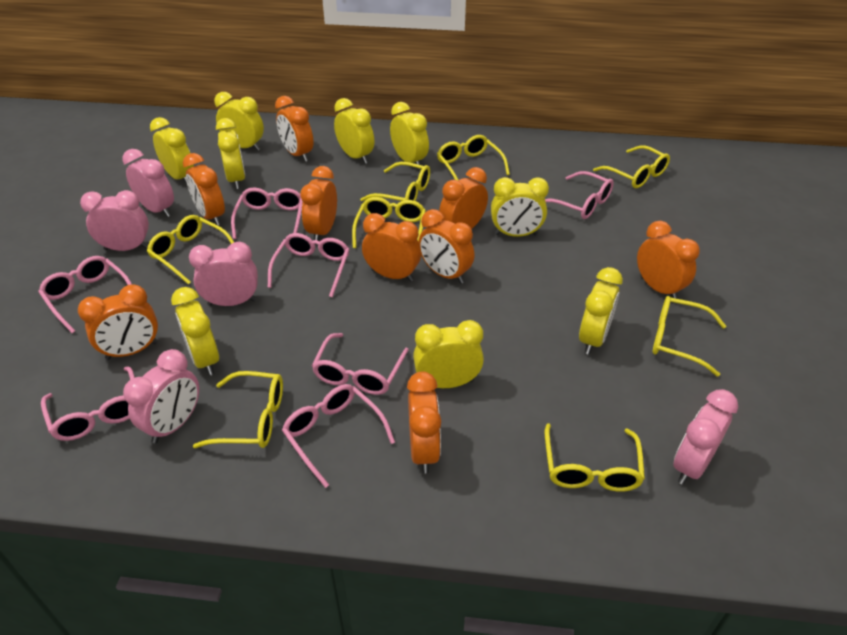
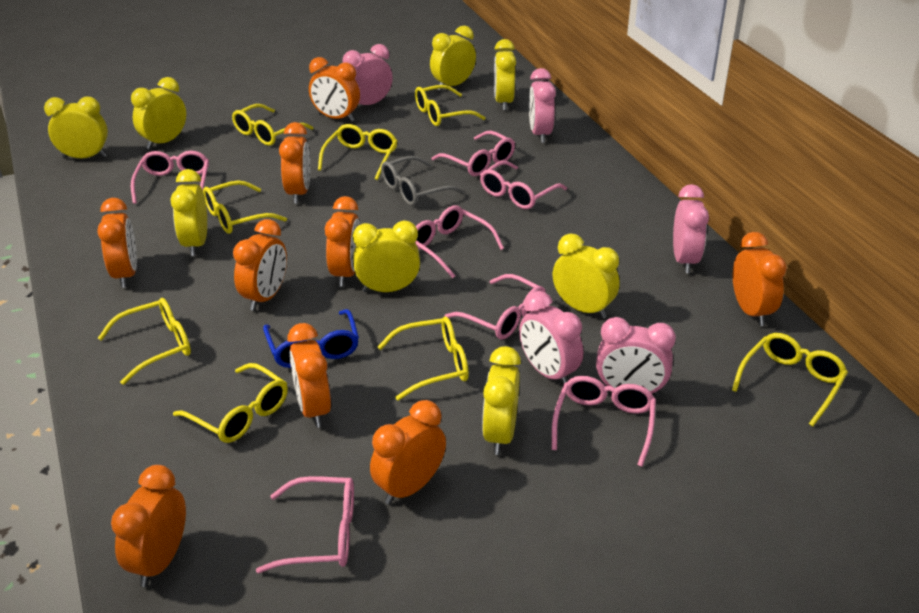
blue glasses: none = 0 -> [263,309,359,368] = 1
grey glasses: none = 0 -> [381,156,465,206] = 1
yellow clock: [150,117,194,184] [171,287,219,376] [214,92,264,151] [216,118,245,189] [334,98,374,164] [390,102,429,169] [413,320,484,388] [491,177,549,237] [579,267,623,355] = 9 -> [44,96,108,159] [131,77,186,149] [171,169,207,256] [353,220,420,292] [430,26,476,91] [482,346,521,455] [494,39,516,111] [553,234,620,319] = 8

